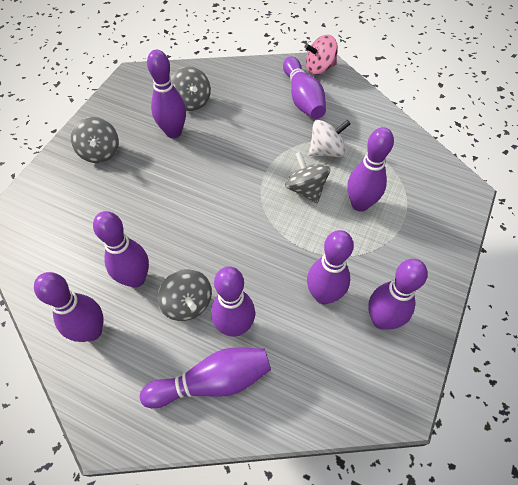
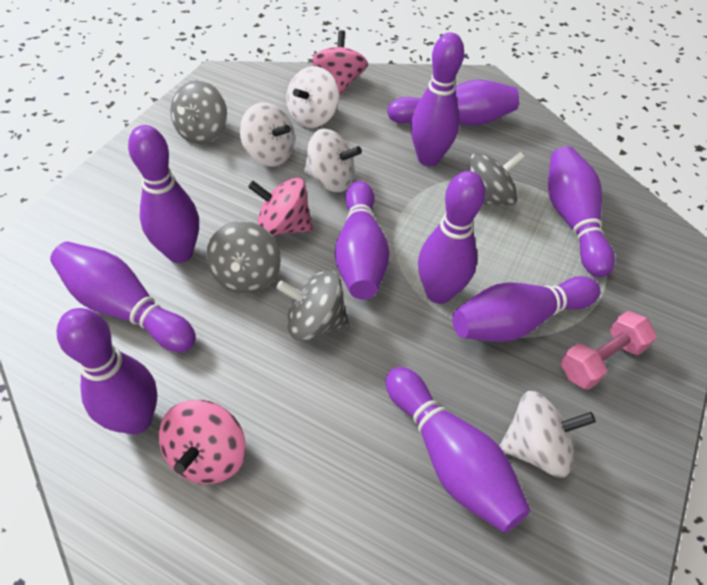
pink dumbbell: none = 0 -> [560,311,657,390] = 1
pink spinning top: [304,35,338,75] = 1 -> [159,400,246,484] [248,178,313,236] [312,30,368,95] = 3
purple bowling pin: [34,272,103,342] [93,211,149,288] [140,348,271,408] [147,50,186,138] [211,266,255,337] [283,56,326,119] [307,230,354,304] [347,127,394,212] [368,259,428,330] = 9 -> [50,242,196,352] [56,308,157,434] [128,125,199,263] [335,181,390,300] [386,367,531,533] [387,80,519,126] [411,32,464,166] [418,171,486,304] [452,276,600,342] [548,146,615,277] = 10
white spinning top: [309,120,351,157] = 1 -> [240,102,295,167] [286,66,339,128] [304,129,362,192] [500,391,596,478] = 4

